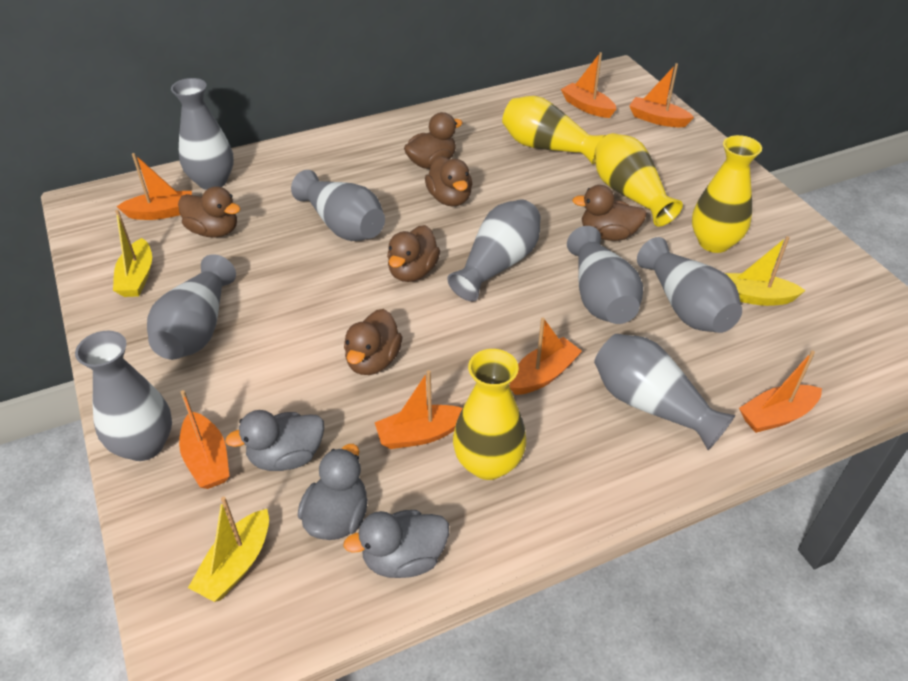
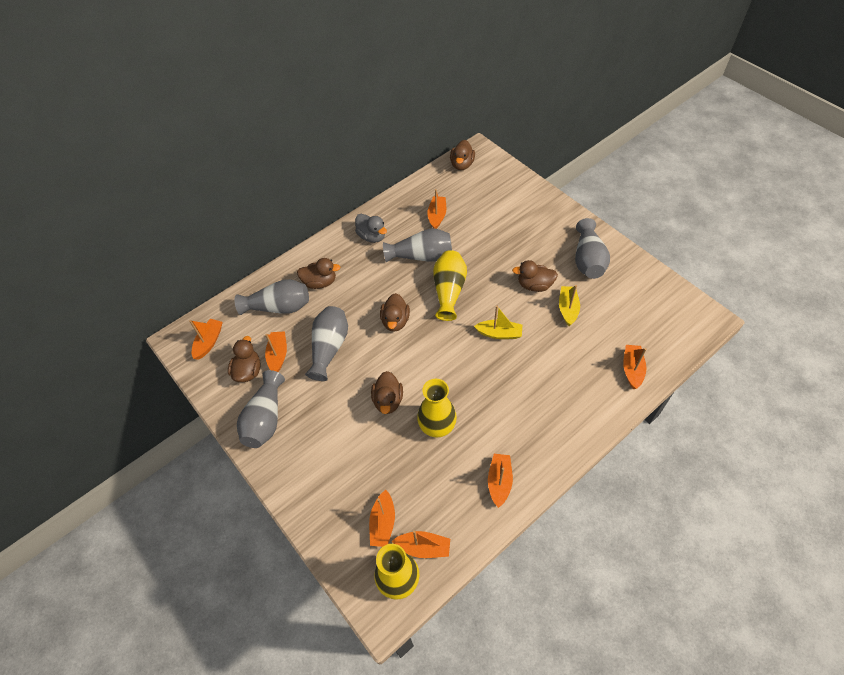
grey duck: [225,410,324,471] [298,444,368,540] [343,510,449,578] = 3 -> [355,214,387,243] = 1
grey vase: [75,331,172,461] [147,254,236,360] [171,78,234,190] [291,170,385,241] [447,200,540,301] [567,226,643,324] [594,334,735,450] [637,237,742,333] = 8 -> [235,279,309,315] [237,370,285,448] [305,306,348,381] [383,229,452,262] [575,218,610,279] = 5
yellow boat: [113,210,152,297] [188,496,269,602] [725,236,806,306] = 3 -> [474,306,522,339] [559,285,580,326] = 2
yellow vase: [453,349,527,480] [502,96,606,164] [595,133,683,227] [692,135,762,253] = 4 -> [374,544,419,600] [417,379,457,437] [433,250,467,321] = 3

